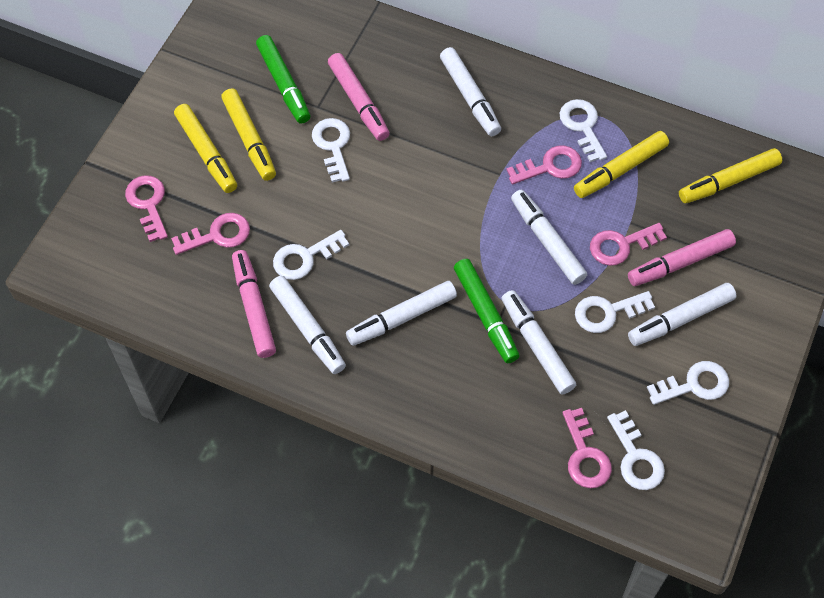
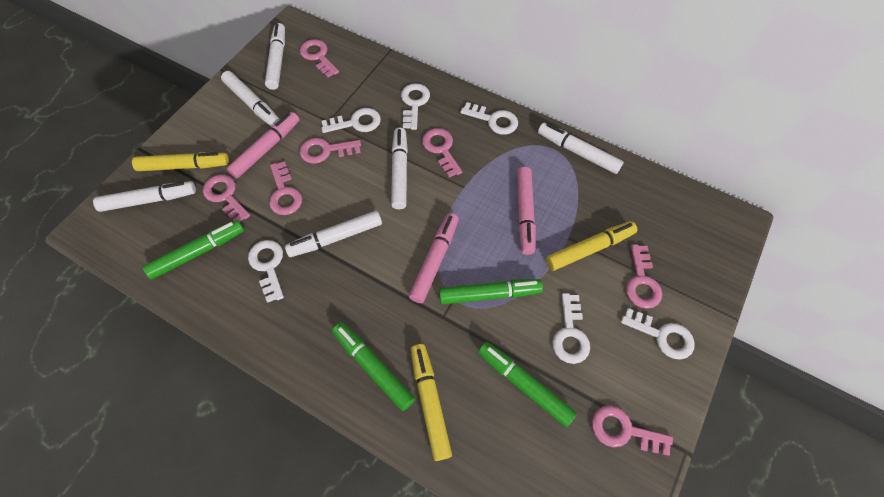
green marker: [256,35,310,124] [454,259,519,363] = 2 -> [143,220,244,279] [332,322,415,411] [439,279,543,304] [478,342,577,427] = 4
pink key: [125,175,168,242] [171,213,250,255] [507,145,582,184] [562,408,612,488] [590,223,667,266] = 5 -> [203,175,250,222] [269,161,302,215] [299,39,339,78] [300,138,361,164] [422,128,462,177] [592,405,673,456] [626,244,662,309] = 7
yellow marker: [174,104,237,193] [221,88,276,181] [574,131,669,198] [679,148,782,203] = 4 -> [132,152,229,171] [411,344,452,461] [546,221,637,271] = 3

